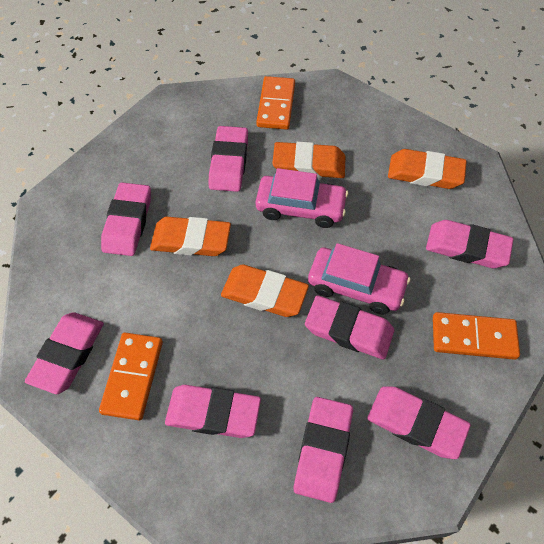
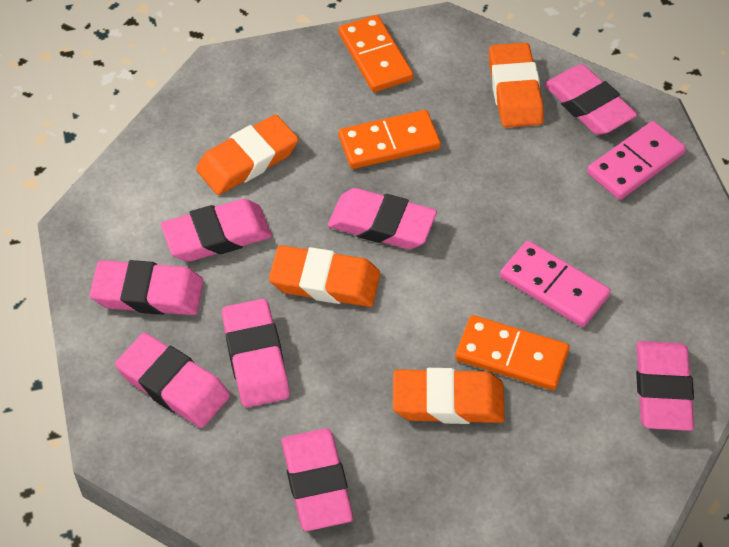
pink car: [256,168,348,228] [308,243,410,314] = 2 -> none = 0
pink domino: none = 0 -> [500,241,611,327] [587,121,686,200] = 2

